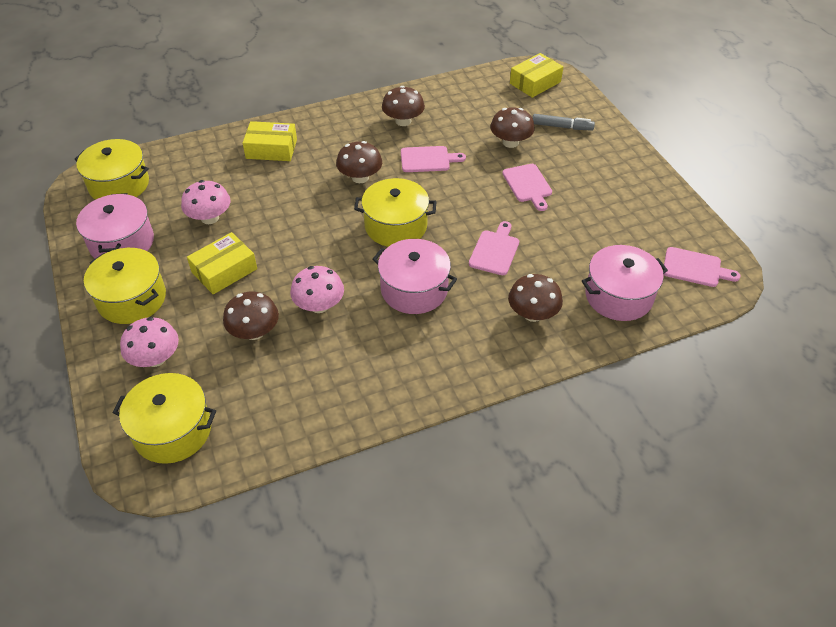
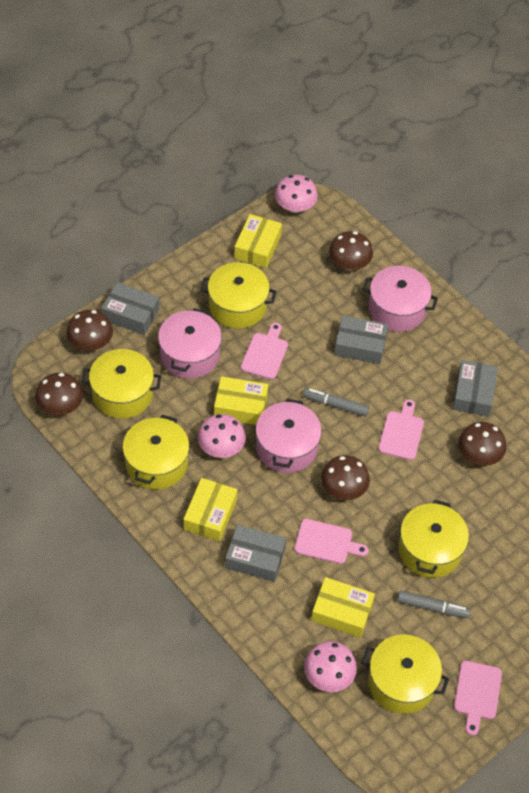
grey box: none = 0 -> [101,282,159,335] [225,525,286,582] [334,315,388,364] [452,360,498,417] = 4
grey marker: [533,114,595,131] = 1 -> [303,388,369,416] [397,590,471,618] = 2
yellow box: [187,232,257,294] [243,121,297,161] [510,53,563,98] = 3 -> [183,478,238,541] [214,376,268,425] [234,214,282,268] [311,577,375,638] = 4
yellow pot: [75,139,149,200] [84,248,166,324] [113,373,216,464] [354,178,436,247] = 4 -> [82,349,161,418] [122,415,190,489] [200,262,277,329] [362,635,449,714] [398,500,469,578] = 5

